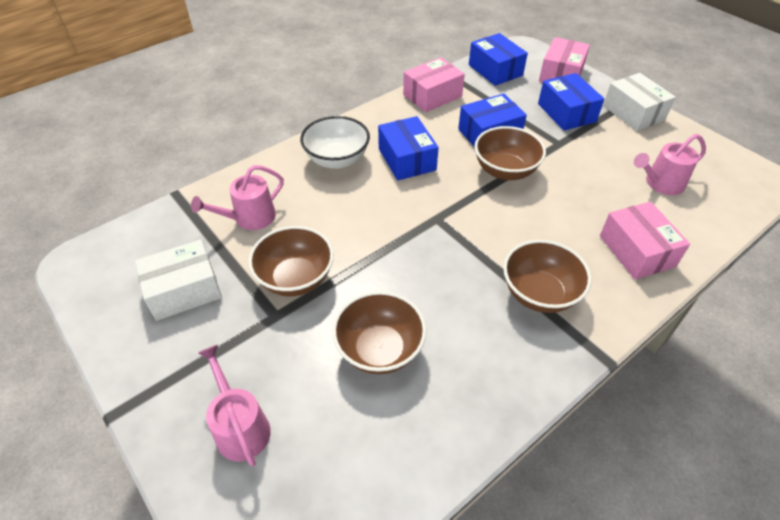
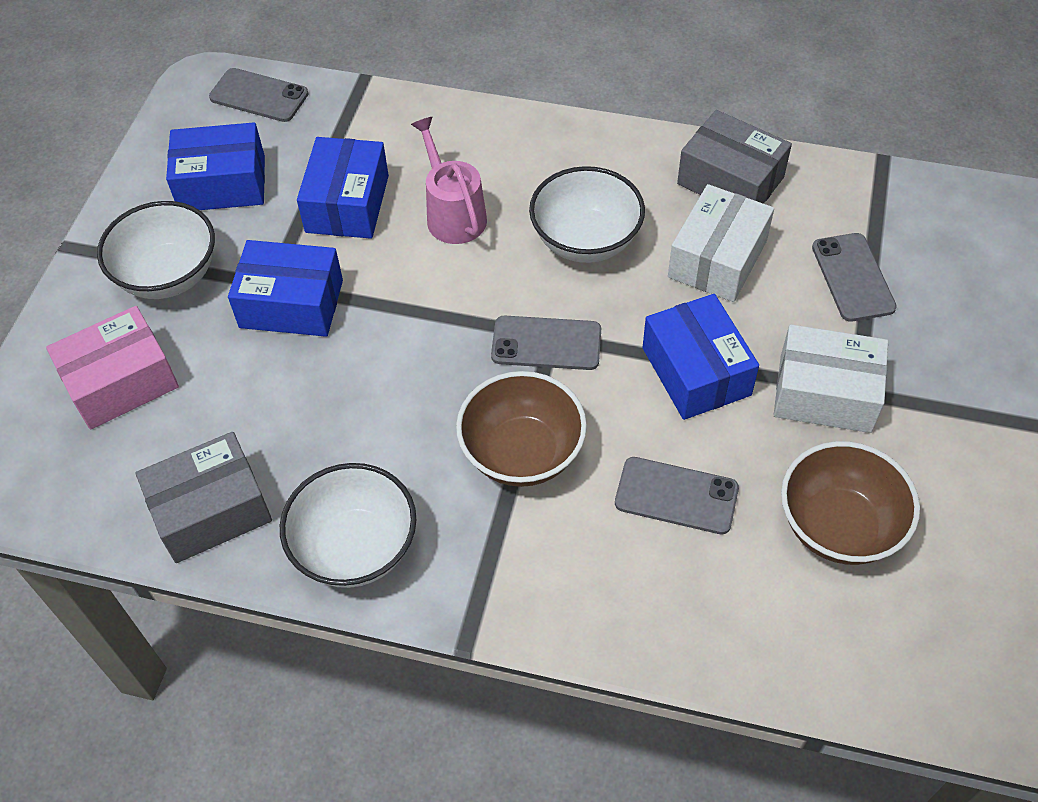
brown bowl: [248,226,334,296] [332,291,426,374] [475,126,546,180] [503,240,592,313] = 4 -> [456,371,587,487] [781,441,920,565] = 2
grey box: none = 0 -> [136,432,272,563] [677,110,792,204] = 2
grey phone: none = 0 -> [209,68,308,122] [491,316,601,370] [615,457,739,534] [812,233,897,322] = 4
pink box: [403,57,465,112] [539,37,590,82] [600,202,690,279] = 3 -> [46,306,179,429] = 1
pink watering can: [191,165,284,230] [198,345,271,466] [634,134,706,195] = 3 -> [411,117,487,244] = 1
white bowl: [300,116,370,169] = 1 -> [97,201,215,299] [280,463,416,588] [529,166,645,263] = 3

